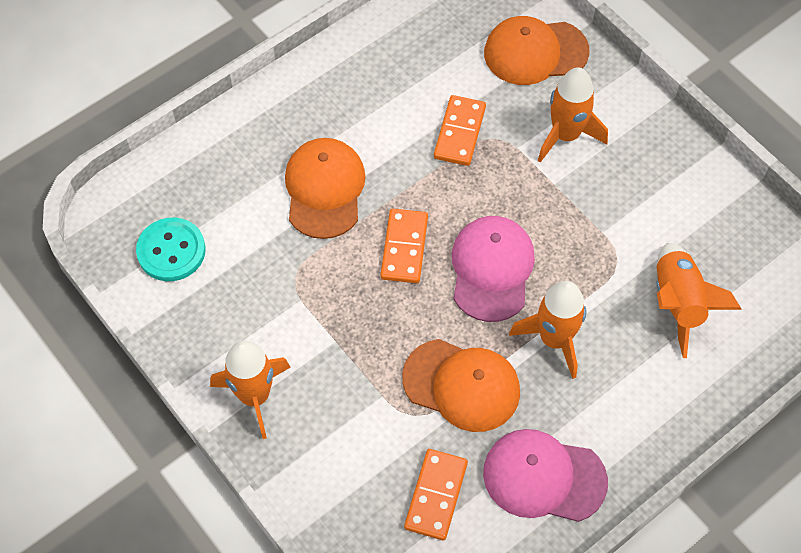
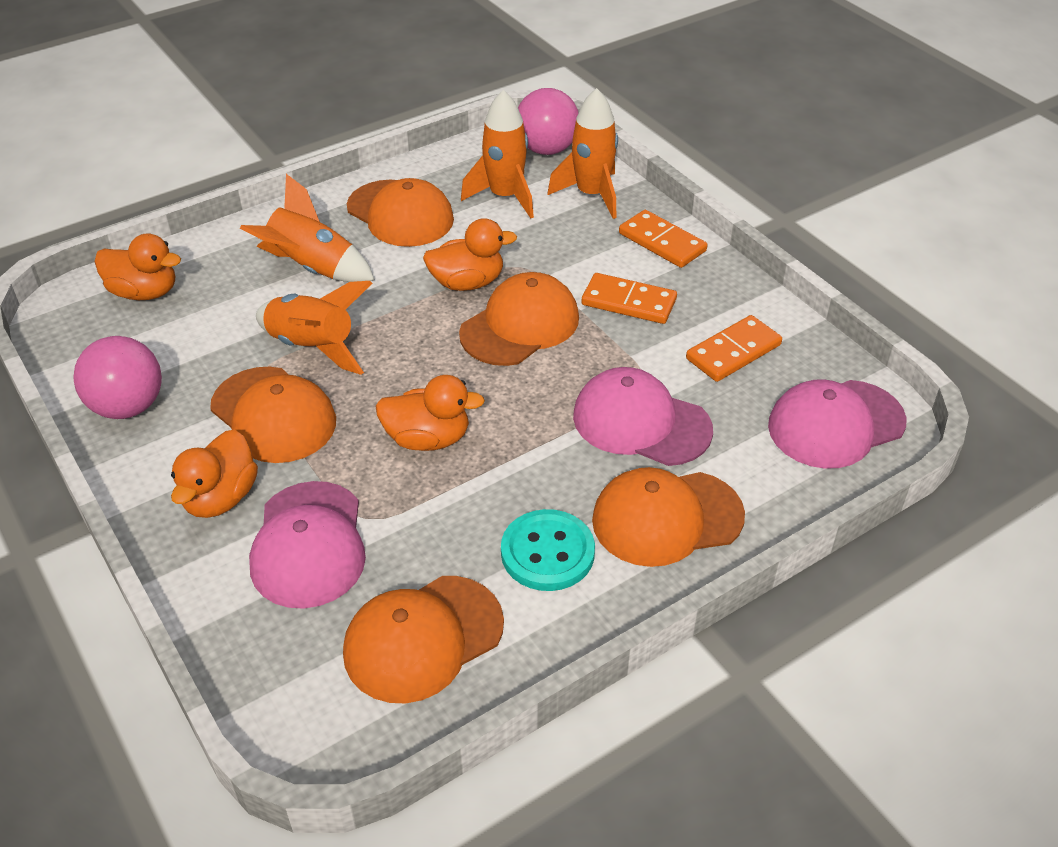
orange cap: [285,138,366,239] [402,339,520,432] [484,16,589,85] = 3 -> [210,367,336,463] [343,576,504,703] [347,178,454,247] [459,272,579,366] [592,467,745,567] = 5
orange duck: none = 0 -> [95,233,181,300] [171,430,258,518] [375,375,485,451] [423,218,517,291] = 4
pink ball: none = 0 -> [73,336,162,419] [518,88,579,155] = 2
pink cap: [452,216,535,322] [483,429,608,522] = 2 -> [249,481,366,609] [573,367,713,466] [768,379,907,469] = 3

